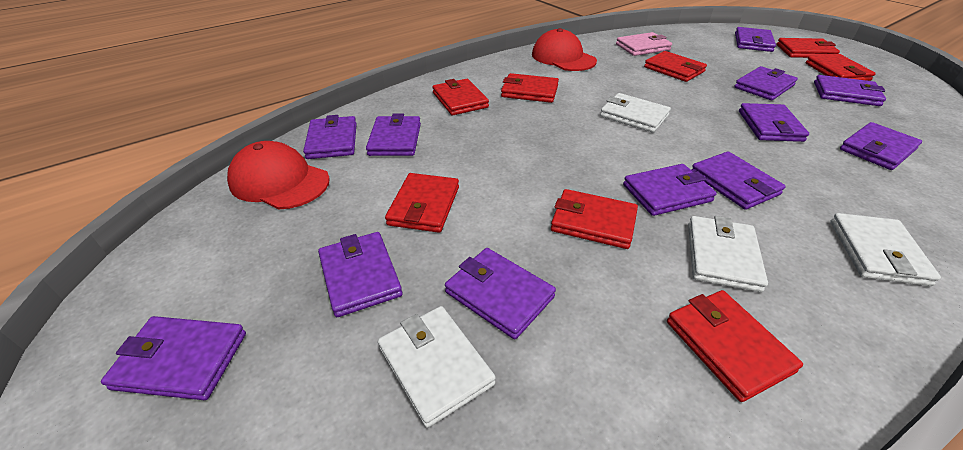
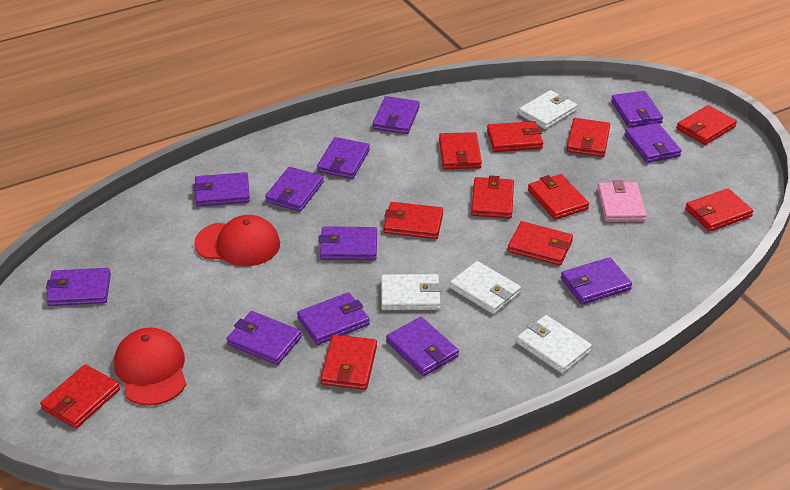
red wallet: [385,173,459,233] [432,79,489,115] [501,73,559,103] [551,189,638,249] [644,51,707,82] [667,290,803,402] [776,38,840,58] [806,54,876,81] = 8 -> [40,364,120,429] [320,335,377,390] [384,202,443,239] [439,132,482,169] [471,176,514,218] [487,121,543,152] [508,221,573,266] [528,174,589,220] [567,118,610,157] [677,105,737,145] [685,188,753,232] = 11

